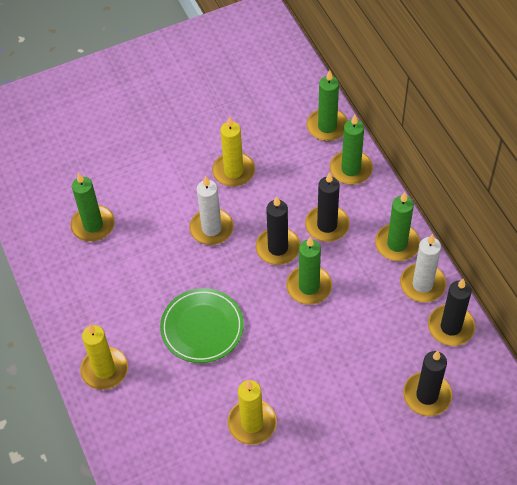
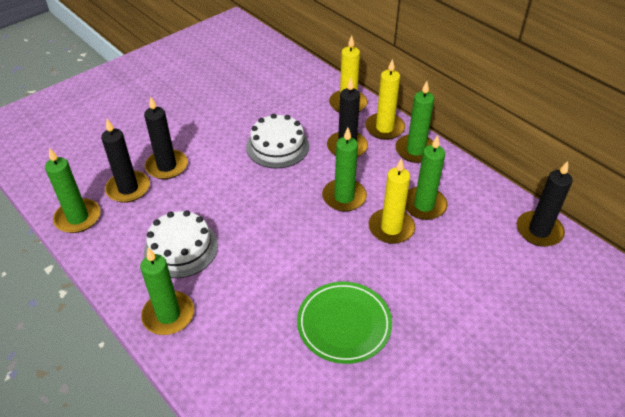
white cake: none = 0 -> [144,210,218,278] [246,114,309,168] = 2
white candle: [189,176,234,245] [400,234,446,303] = 2 -> none = 0

